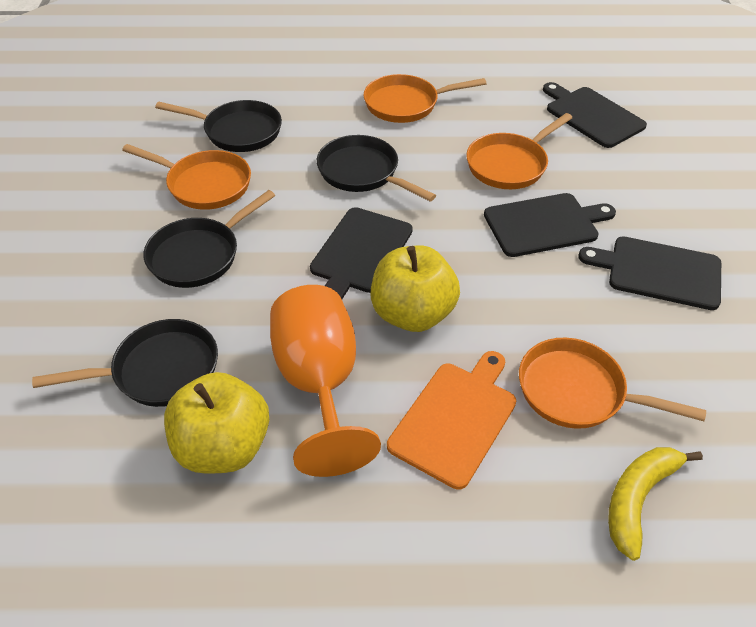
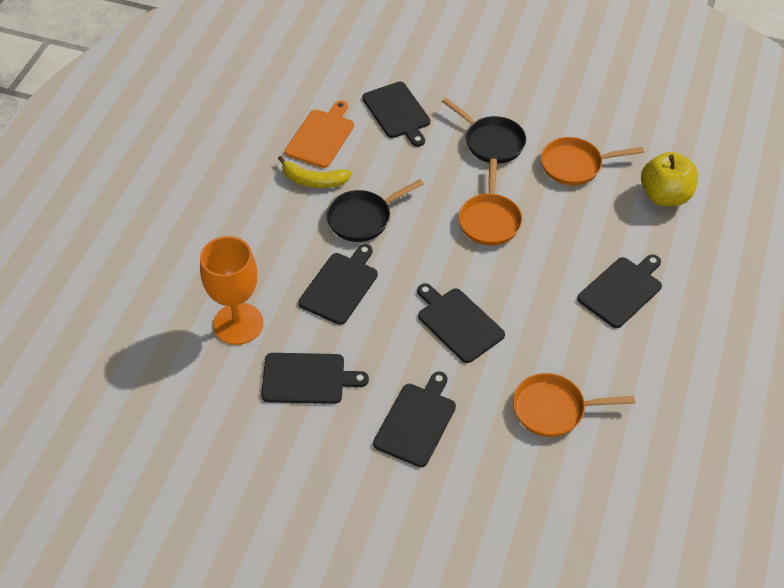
black cutting board: [310,207,413,299] [484,193,616,257] [543,82,647,148] [578,236,721,310] = 4 -> [261,353,369,404] [298,244,378,325] [362,82,430,147] [373,371,456,467] [417,283,505,363] [577,254,662,328] = 6
black pan: [32,319,218,407] [144,190,275,288] [155,100,282,152] [317,135,436,202] = 4 -> [326,179,424,242] [442,97,526,164] = 2
orange pan: [122,144,251,210] [363,74,486,123] [467,113,572,189] [519,337,706,429] = 4 -> [458,158,522,246] [513,373,635,437] [541,137,644,185] = 3
yellow apple: [164,372,269,473] [371,246,460,332] = 2 -> [641,152,698,206] = 1

